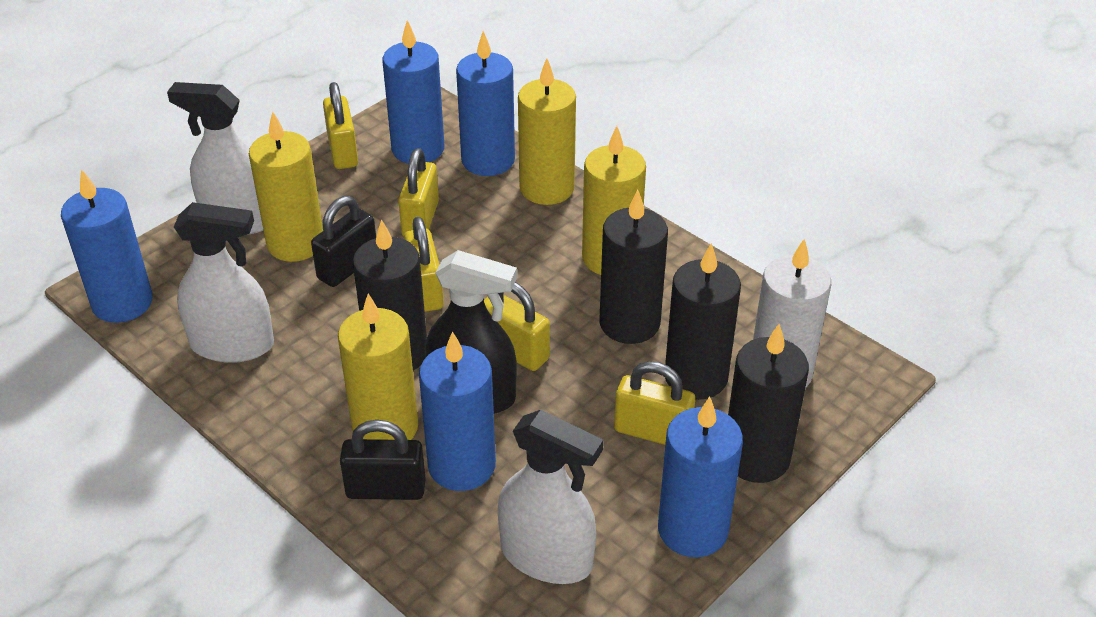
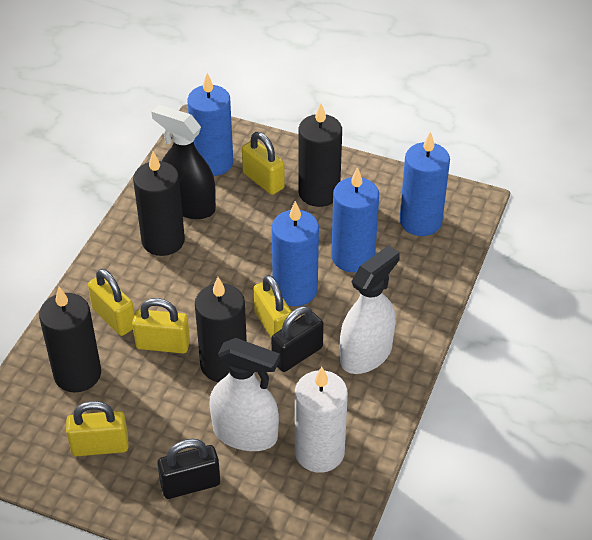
blue candle: [61,169,153,323] [383,20,445,164] [419,331,496,491] [456,31,515,176] [658,396,743,558] = 5 -> [188,73,233,176] [272,201,319,306] [331,167,379,272] [400,131,450,236] = 4
white spray bottle: [167,82,263,234] [174,202,274,363] [498,410,603,584] = 3 -> [209,338,280,451] [340,245,400,374] = 2
yellow candle: [249,111,323,262] [338,294,418,440] [518,58,576,205] [582,126,646,275] = 4 -> none = 0

